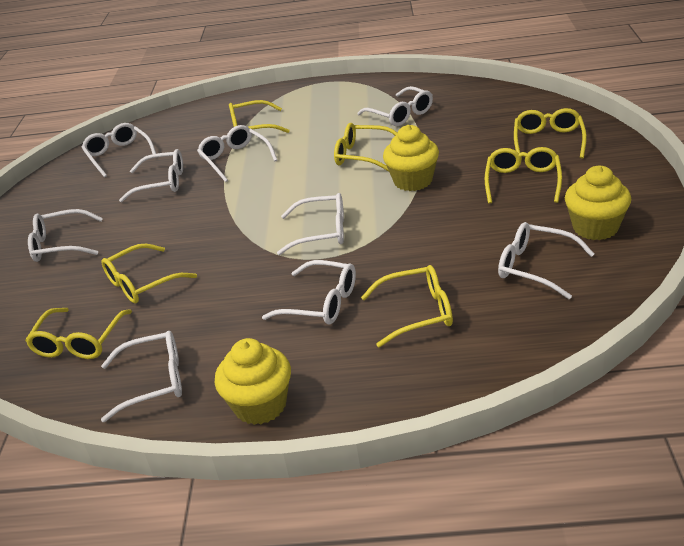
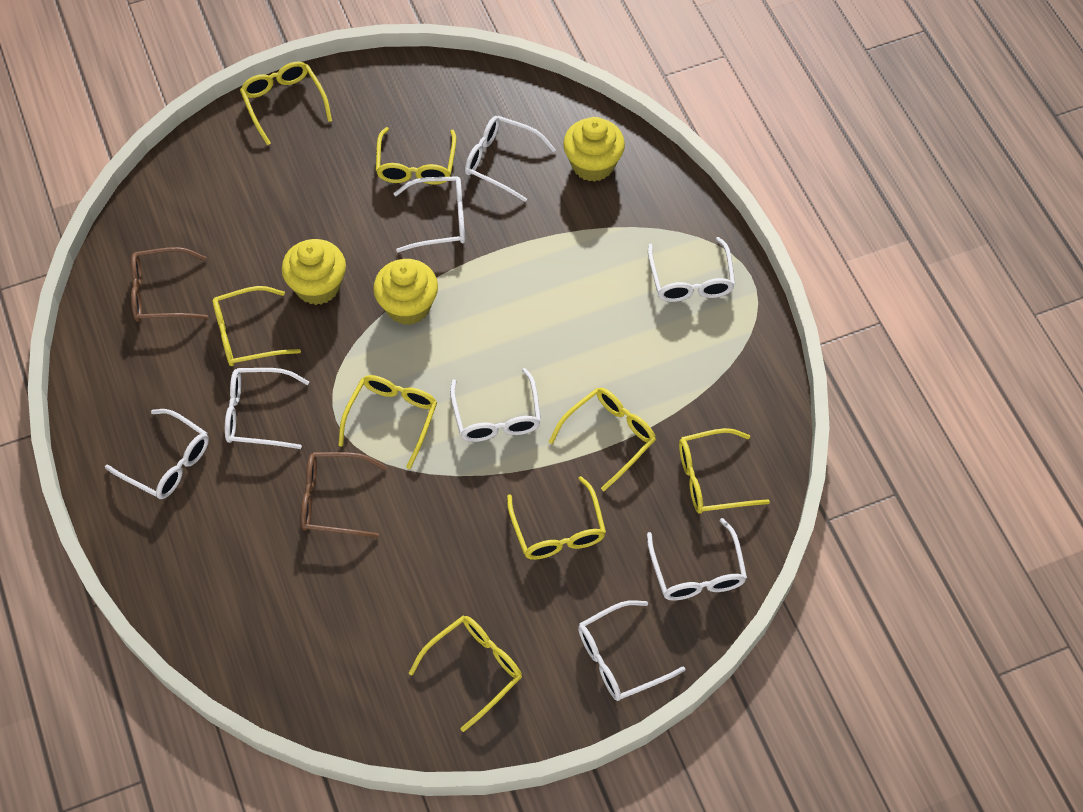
brown glasses: none = 0 -> [131,247,208,322] [301,452,387,538] = 2
white glasses: [28,209,103,262] [81,123,156,177] [101,331,182,422] [119,149,183,202] [197,125,277,182] [262,260,356,324] [277,193,344,255] [357,86,433,126] [498,222,595,299] = 9 -> [105,409,209,499] [225,368,309,449] [393,176,465,253] [450,368,541,442] [465,116,556,202] [578,600,685,701] [647,518,747,601] [648,237,735,302] = 8
yellow glasses: [25,308,132,359] [101,244,197,304] [229,100,290,133] [334,123,398,171] [361,265,453,347] [485,147,562,204] [514,108,587,160] = 7 -> [213,286,301,366] [240,62,332,145] [338,375,437,469] [376,127,456,185] [409,616,522,732] [507,476,606,560] [549,388,656,491] [679,428,770,514] = 8

